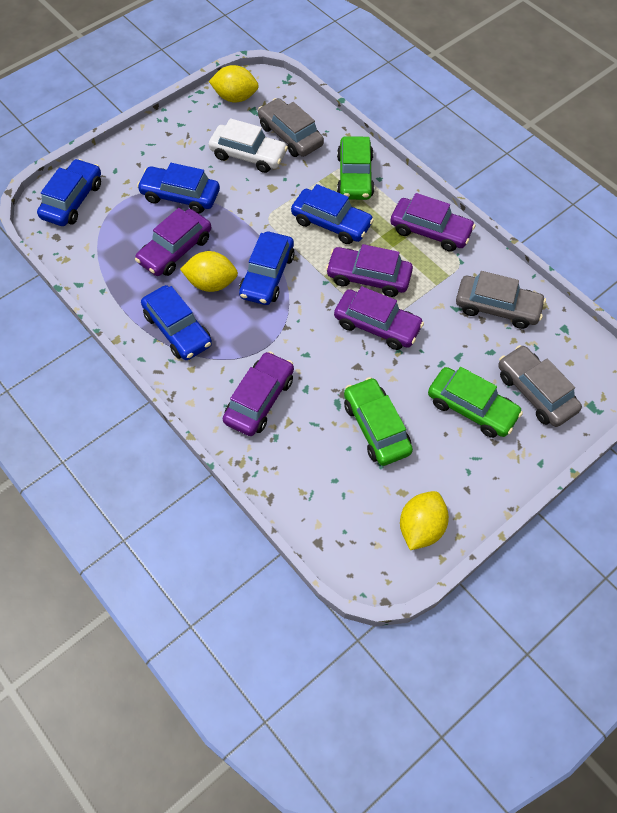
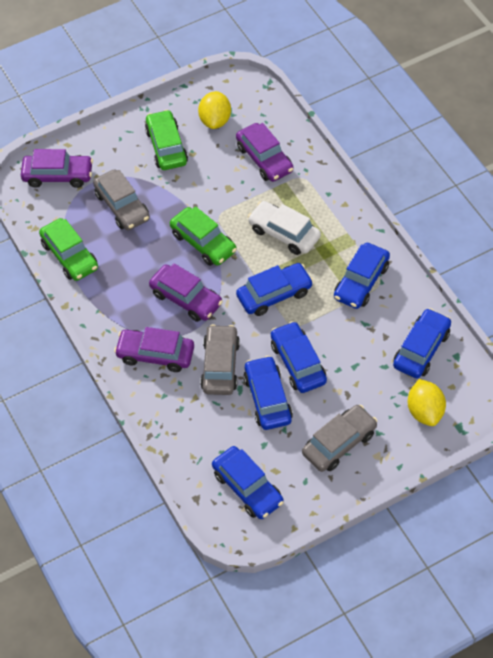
blue car: [37,159,101,226] [137,163,220,214] [141,285,212,360] [239,232,295,305] [291,184,374,244] = 5 -> [212,446,284,519] [236,263,313,316] [243,356,293,430] [271,321,327,393] [334,243,390,309] [393,308,451,379] = 6
purple car: [135,208,211,276] [223,351,294,436] [326,244,413,297] [334,286,424,350] [390,193,476,252] = 5 -> [21,149,93,188] [114,327,194,372] [149,263,223,322] [236,123,294,182] = 4
yellow lemon: [180,251,238,292] [209,65,259,102] [400,491,449,550] = 3 -> [198,91,231,129] [408,379,446,426] = 2

